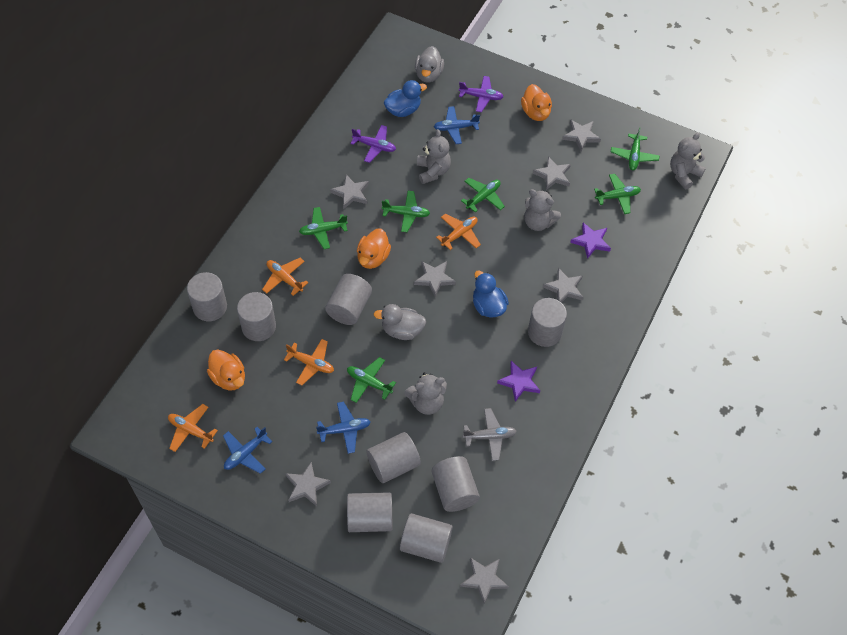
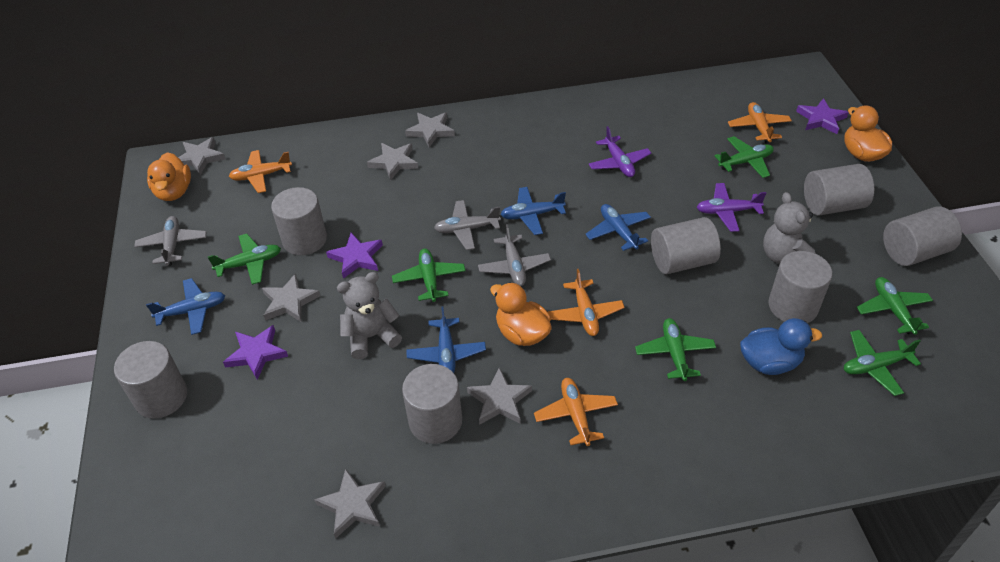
blue duck: [384,80,427,117] [473,270,509,317] = 2 -> [740,318,822,375] = 1
blue plane: [223,427,272,474] [316,402,370,454] [434,106,480,144] = 3 -> [146,278,225,335] [406,307,486,373] [500,187,566,235] [585,204,651,251] = 4
grey cylinder: [187,272,227,321] [237,292,276,341] [325,274,372,325] [347,492,393,532] [367,432,421,483] [400,513,453,563] [432,456,480,512] [528,298,567,347] = 8 -> [114,341,187,419] [271,187,327,255] [402,364,462,444] [651,217,721,275] [768,251,833,323] [804,164,874,216] [883,206,962,266] = 7
grey duck: [374,304,426,340] [415,46,444,82] = 2 -> none = 0
grey plane: [462,408,517,461] = 1 -> [134,216,207,266] [434,200,501,250] [478,224,551,286] = 3
grey star: [285,462,331,506] [330,174,369,209] [414,261,456,297] [460,557,509,604] [533,156,571,190] [543,268,583,303] [562,119,601,151] = 7 -> [178,137,226,175] [262,273,320,322] [314,468,386,539] [367,143,418,181] [405,112,455,147] [467,367,532,425] = 6
grey teddy bear: [404,372,447,415] [417,129,451,184] [524,189,561,231] [670,133,706,189] = 4 -> [337,272,402,359] [763,192,816,264] = 2
purple star: [497,361,540,402] [570,223,611,259] = 2 -> [223,325,288,380] [326,233,383,279] [796,98,849,134] = 3

